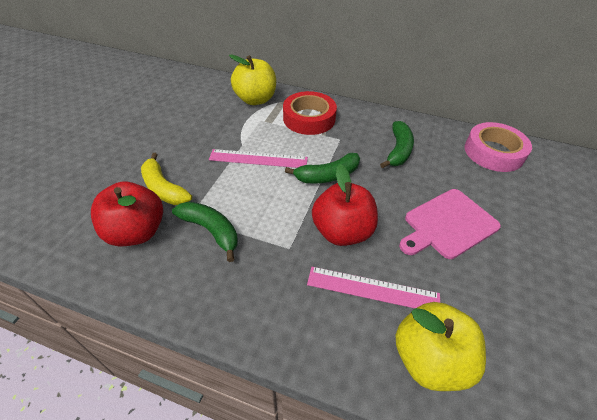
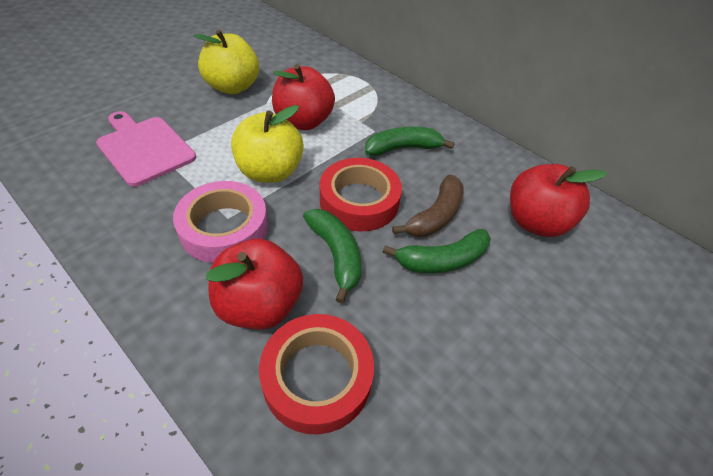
brown banana: none = 0 -> [392,175,464,237] = 1
pink ruler: [209,149,308,168] [307,267,440,308] = 2 -> none = 0
red apple: [91,182,163,246] [312,164,378,246] = 2 -> [206,239,303,329] [272,64,335,130] [510,164,607,237] = 3
red tape: [283,91,337,135] = 1 -> [259,314,374,435] [320,158,402,231] = 2
yellow banana: [141,153,192,205] = 1 -> none = 0

